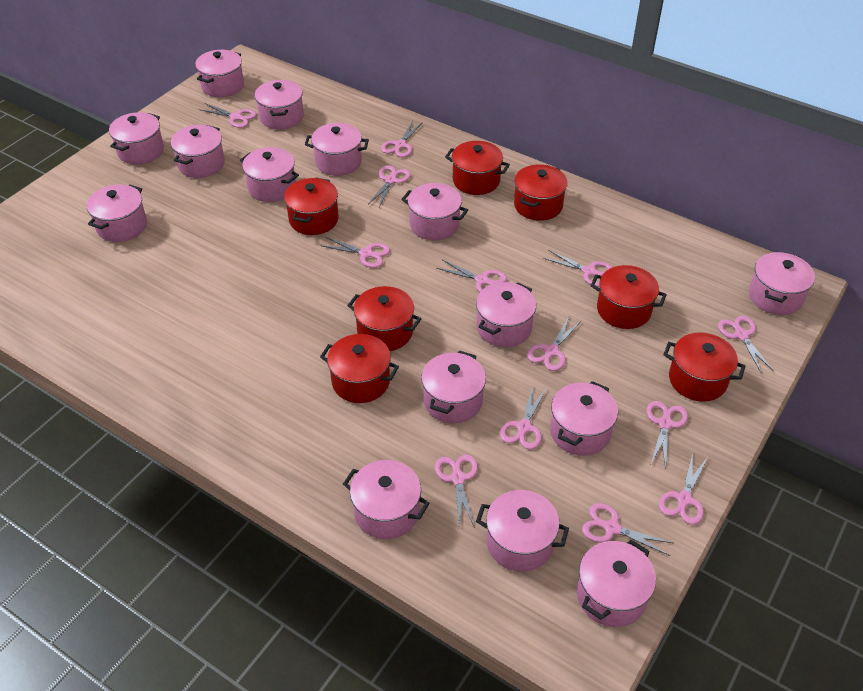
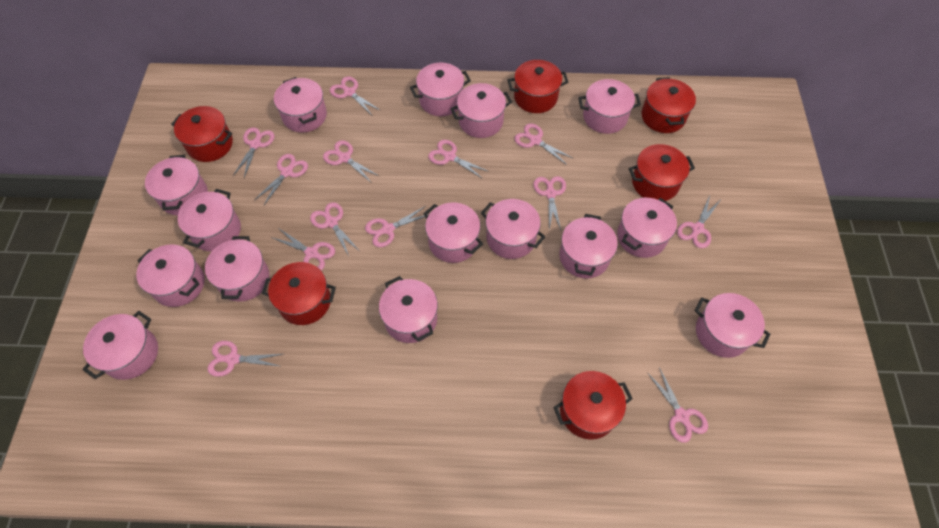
red pot: [284,177,339,235] [320,334,399,403] [347,286,421,351] [445,141,510,195] [514,165,568,221] [591,265,667,329] [663,332,746,402] = 7 -> [171,106,233,162] [262,262,336,325] [507,60,569,113] [553,371,633,440] [629,144,695,201] [642,77,696,133] = 6

